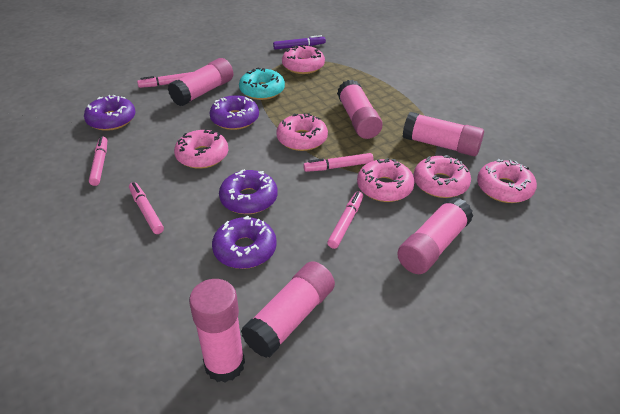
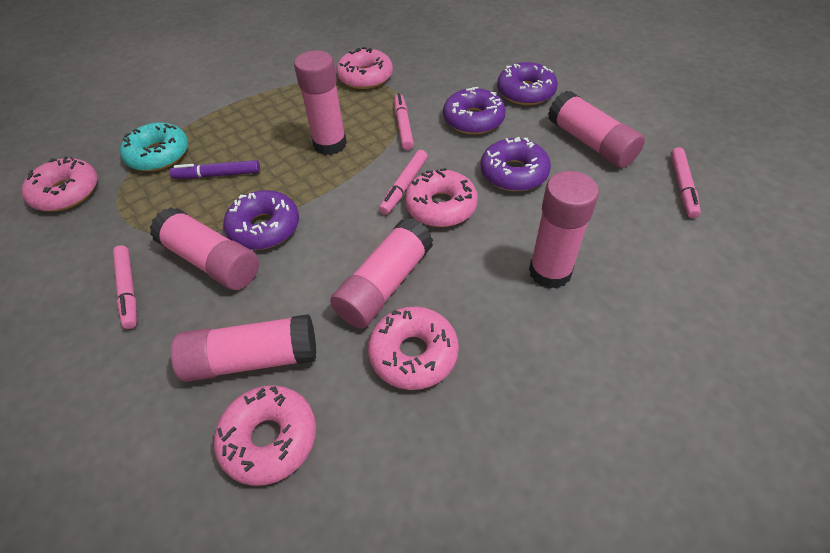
pink donut: [174,129,228,169] [276,113,328,151] [282,45,325,74] [357,158,415,202] [414,155,471,198] [477,159,537,203] = 6 -> [21,156,98,211] [214,385,316,486] [336,47,393,89] [368,307,459,390] [405,168,478,227] = 5
pink marker: [89,136,107,186] [129,182,164,234] [137,72,192,88] [303,153,374,172] [327,191,363,249] = 5 -> [113,245,137,329] [379,150,427,215] [394,93,414,150] [670,147,701,218] = 4

